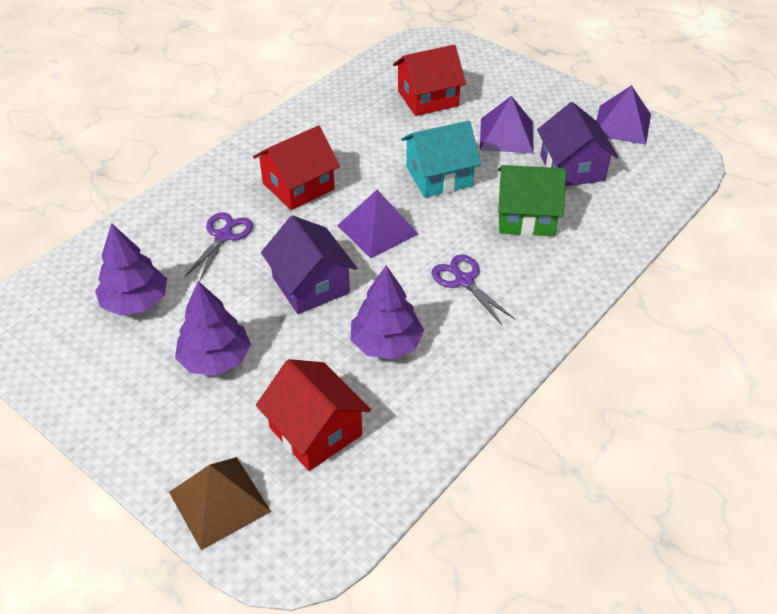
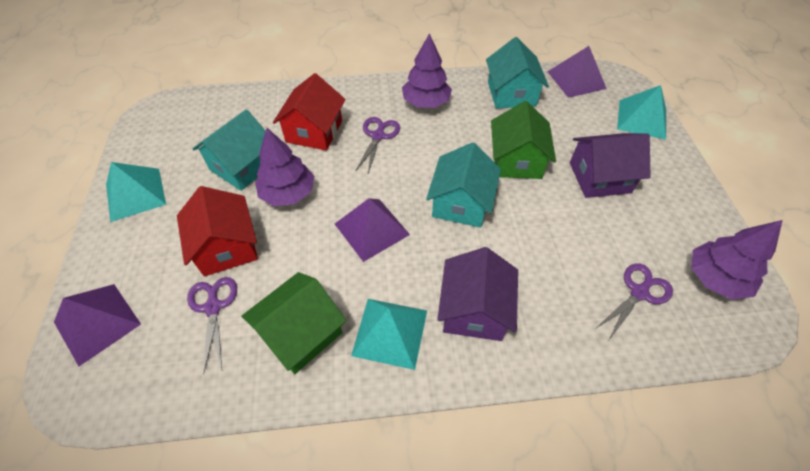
brown pyramid: [169,457,271,550] = 1 -> none = 0
green house: [498,165,566,236] = 1 -> [241,272,346,374] [491,101,556,179] = 2
purple scissors: [185,212,253,282] [431,255,515,325] = 2 -> [187,277,237,374] [355,117,400,174] [595,263,673,340] = 3
red house: [253,126,340,210] [256,359,371,471] [393,45,466,116] = 3 -> [177,186,258,277] [273,73,345,151] = 2
turquoise house: [401,121,481,197] = 1 -> [192,109,265,191] [426,142,501,228] [486,37,549,109] = 3
turquoise pyramid: none = 0 -> [106,162,166,222] [351,299,427,370] [617,85,666,140] = 3

